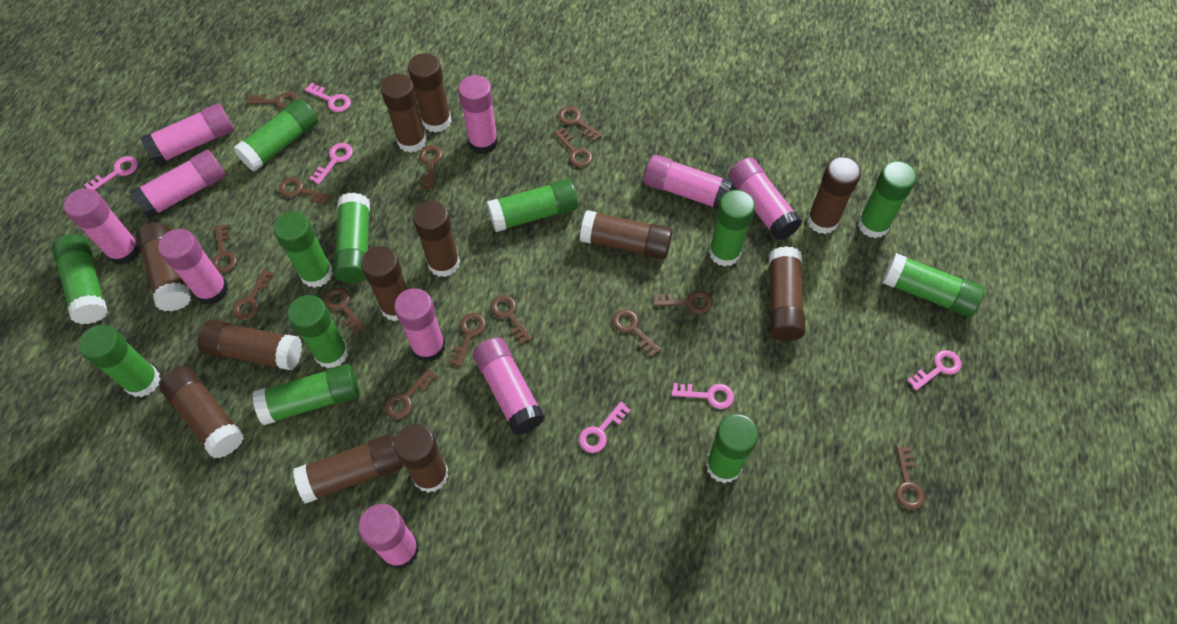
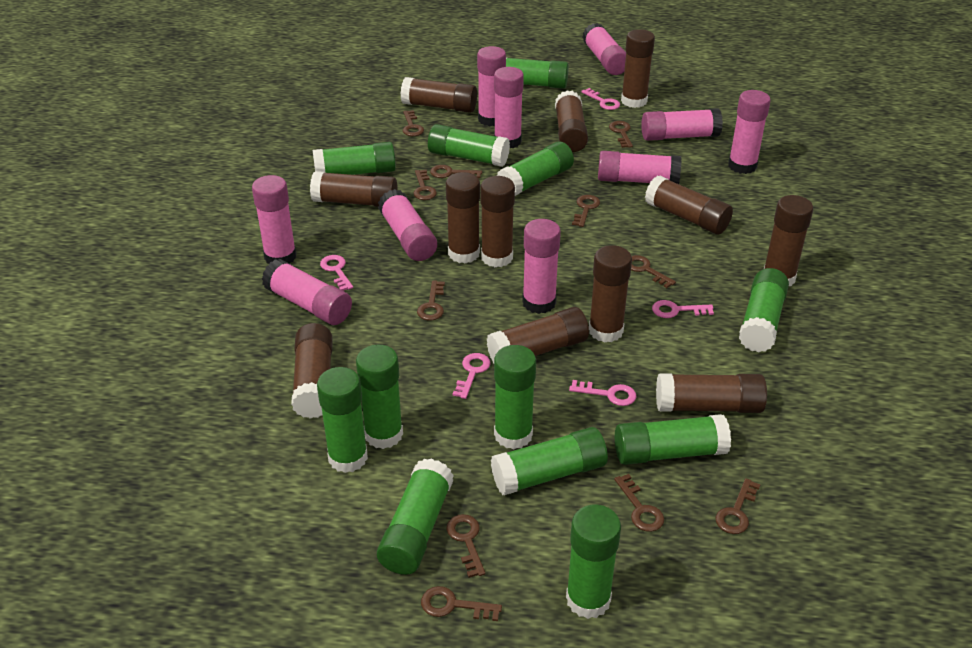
brown key: [212,224,237,273] [232,269,275,320] [246,92,299,110] [279,177,331,206] [324,288,366,335] [385,368,438,419] [419,145,442,190] [449,313,486,367] [491,295,532,345] [554,127,593,167] [558,107,603,142] [613,309,661,357] [653,291,712,314] [896,446,925,510] = 14 -> [403,110,424,136] [413,170,437,200] [417,281,445,321] [421,586,502,621] [430,165,482,178] [446,514,485,578] [572,195,600,227] [609,121,633,148] [614,474,664,532] [631,255,676,288] [716,478,760,534] = 11
pink key: [84,156,138,190] [304,83,351,112] [309,143,353,185] [579,401,631,453] [671,383,734,409] [907,350,961,391] = 6 -> [320,255,353,291] [452,353,491,399] [569,380,636,406] [581,88,620,110] [652,300,714,318] = 5

